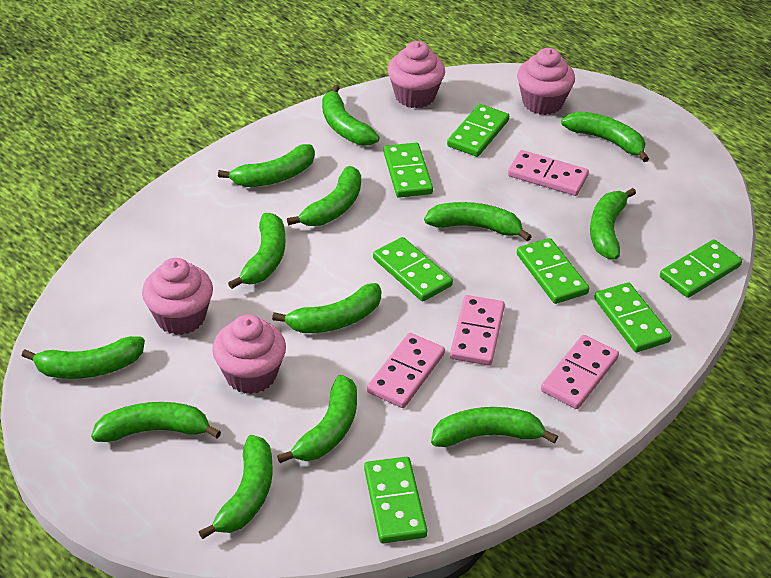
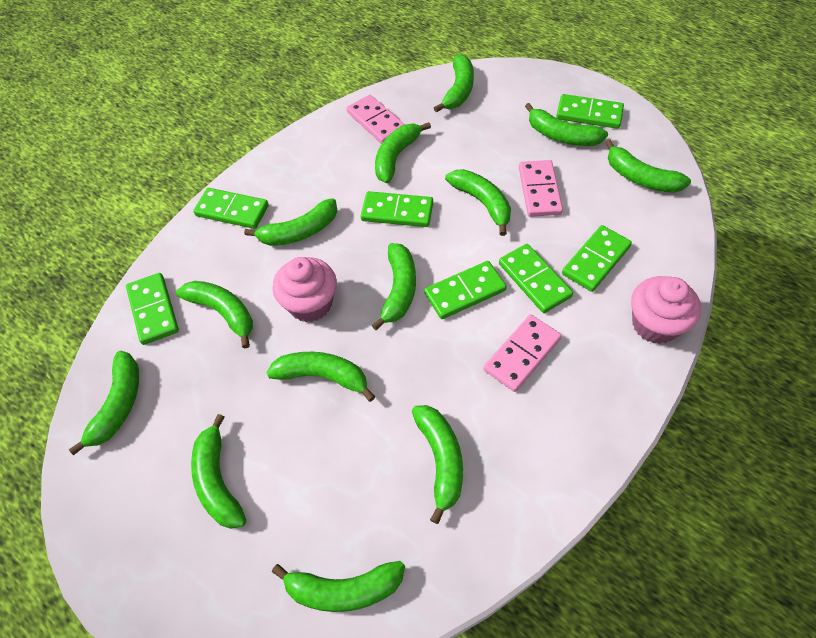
pink cupcake: [142,258,213,335] [212,315,286,394] [388,41,445,108] [517,48,575,115] = 4 -> [272,257,337,322] [631,276,701,344] = 2
pink domino: [367,333,445,408] [450,295,505,366] [508,150,589,196] [541,335,619,409] = 4 -> [347,95,405,144] [484,315,562,392] [519,160,563,217] = 3

